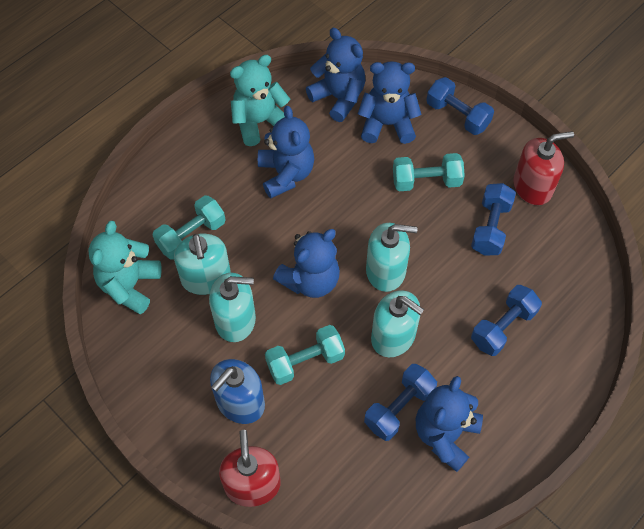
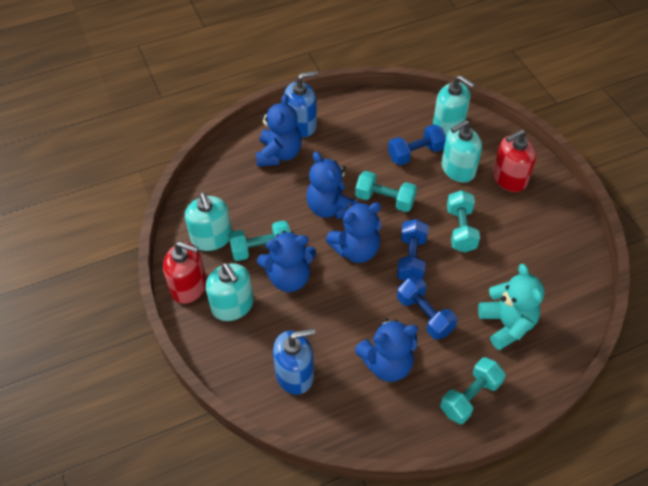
blue dumbbell: [364,364,437,441] [426,77,494,135] [471,183,516,256] [471,285,542,356] = 4 -> [388,124,446,165] [397,219,429,281] [397,276,457,340] = 3
blue soap dispenser: [210,359,265,424] = 1 -> [273,328,315,395] [284,71,318,137] = 2
turquoise dumbbell: [152,195,225,260] [265,325,345,385] [393,153,465,191] = 3 -> [228,220,290,261] [355,171,417,212] [440,357,506,424] [447,190,480,253] = 4
turquoise teddy bear: [88,221,162,314] [230,55,290,146] = 2 -> [478,264,544,350] = 1

